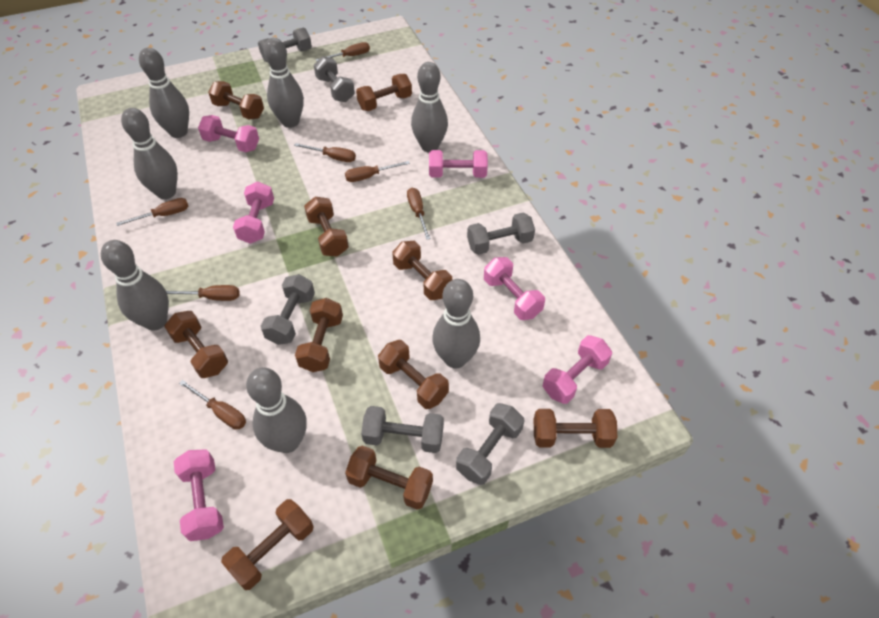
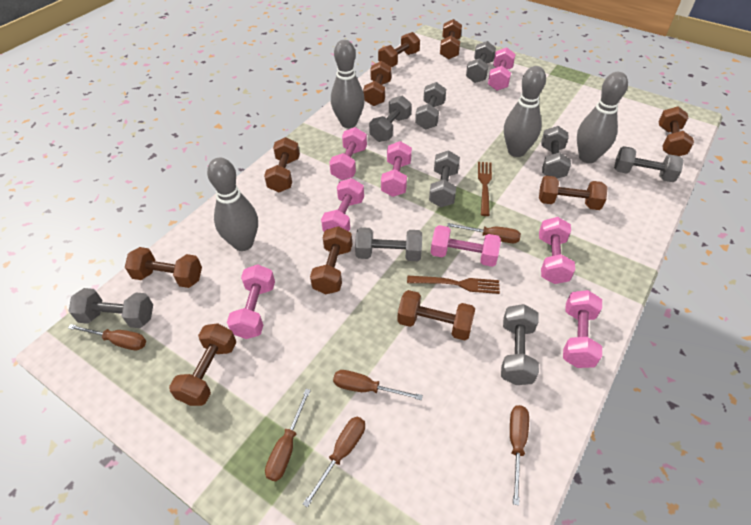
brown fork: none = 0 -> [407,276,500,294] [478,162,492,216] = 2
brown screwdriver: [116,198,189,226] [166,285,240,301] [179,380,246,430] [294,143,356,162] [316,42,370,61] [345,161,410,182] [407,188,431,240] = 7 -> [68,324,146,350] [265,389,311,481] [303,417,365,508] [333,370,423,400] [447,223,521,243] [510,405,529,506] = 6
grey bowling pin: [101,240,169,331] [121,108,178,199] [139,48,189,138] [246,367,307,453] [264,38,304,128] [411,62,448,153] [432,279,480,368] = 7 -> [207,158,258,251] [331,40,365,128] [504,66,546,157] [577,72,628,163] = 4
grey dumbbell: [258,27,312,62] [261,274,315,345] [314,56,355,102] [361,406,444,453] [456,403,524,485] [467,213,535,255] = 6 -> [69,288,153,328] [355,227,422,261] [369,96,412,142] [415,82,446,130] [429,150,460,207] [466,41,496,83] [501,304,539,385] [541,126,571,179] [614,146,684,182] = 9
pink dumbbell: [174,449,224,541] [198,115,259,152] [233,182,274,244] [429,150,488,178] [484,257,545,320] [543,335,612,404] = 6 -> [227,264,275,339] [321,178,364,232] [329,127,367,180] [381,141,412,197] [431,225,501,267] [488,47,516,91] [539,217,575,284] [563,290,602,368] = 8

